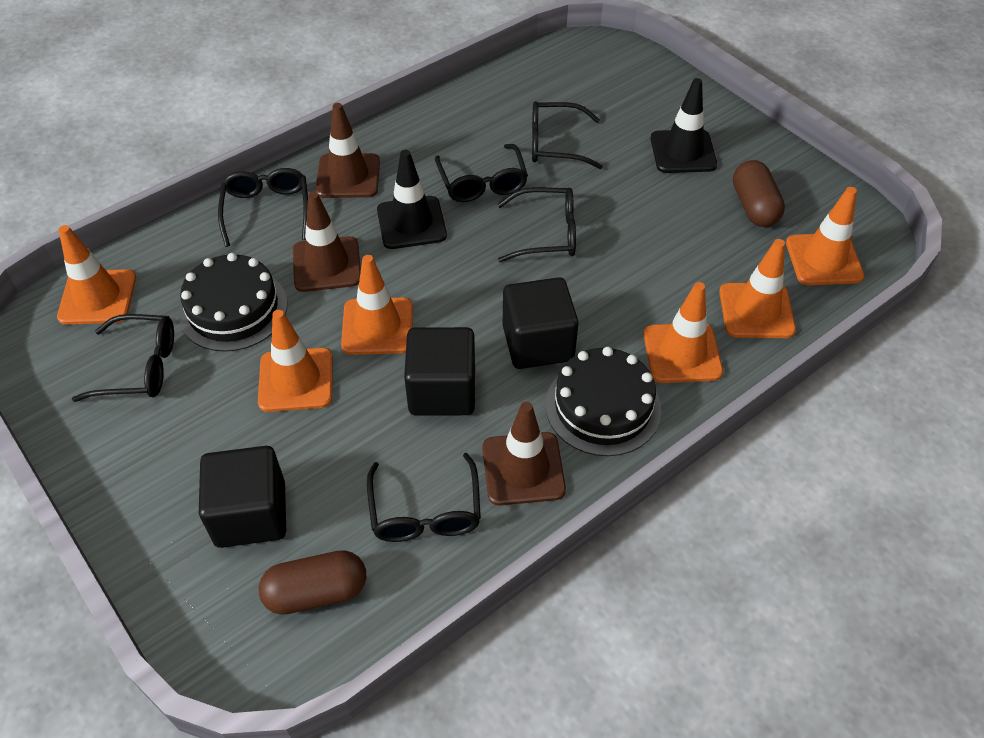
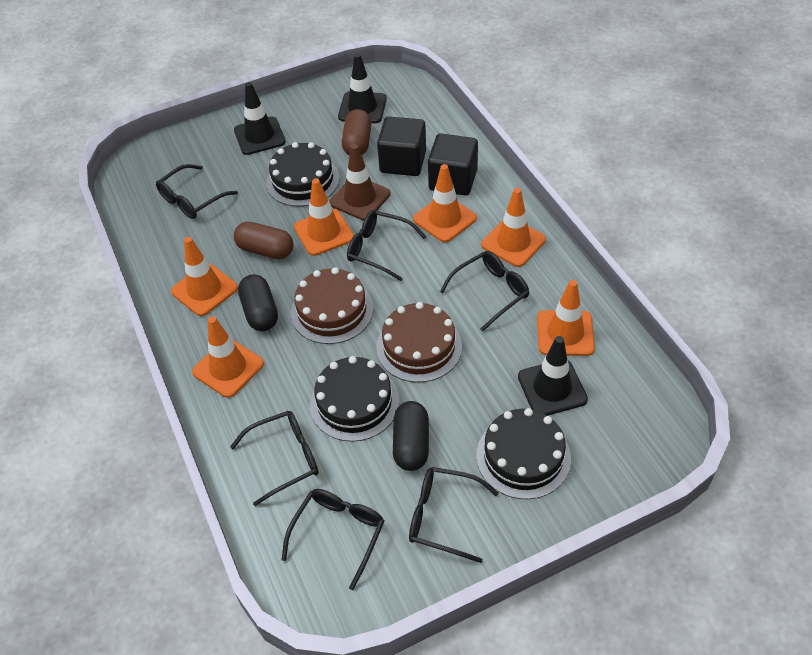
black cake: [179,253,287,352] [546,347,661,456] = 2 -> [266,142,340,207] [310,356,399,442] [476,408,571,499] = 3
black capsule: none = 0 -> [238,275,278,331] [393,401,429,471] = 2
black cube: [199,446,286,548] [404,327,475,416] [503,277,579,369] = 3 -> [377,117,426,176] [428,133,478,196] = 2
black traffic cone: [377,150,447,249] [651,78,717,173] = 2 -> [234,82,286,155] [338,53,387,123] [518,336,588,416] = 3
brown cake: none = 0 -> [291,267,373,344] [376,302,462,382] = 2
brown traffic cone: [293,192,361,292] [316,103,380,198] [482,402,566,506] = 3 -> [329,144,391,220] = 1

